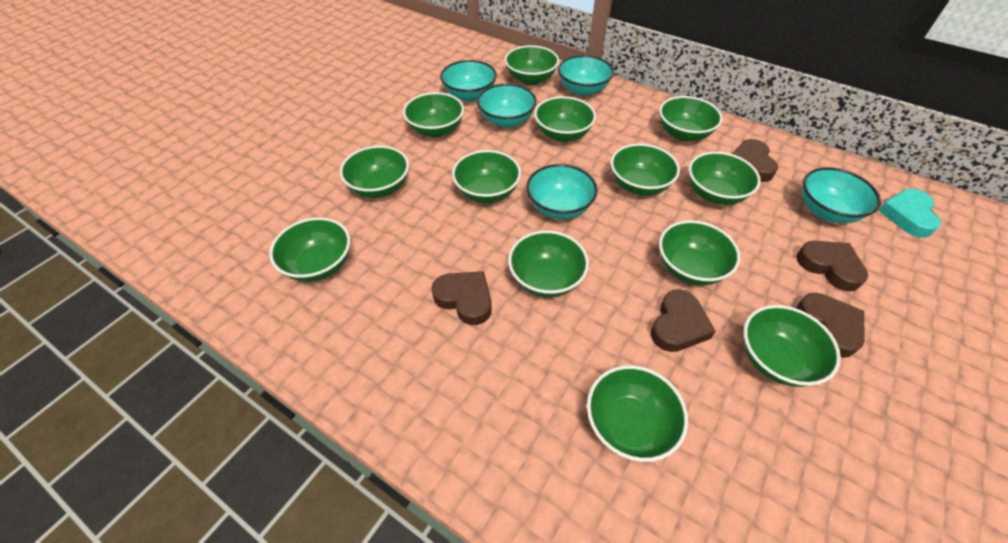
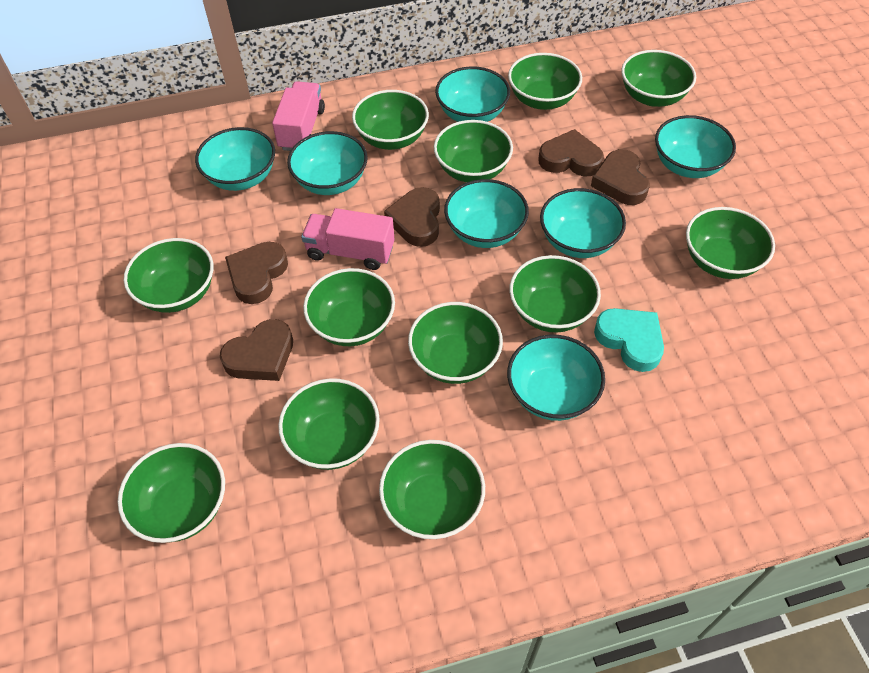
green bowl: [269,217,350,282] [340,146,409,198] [403,92,464,137] [452,150,521,203] [505,45,559,85] [508,231,589,297] [534,96,596,142] [587,365,688,462] [611,144,680,196] [659,96,722,142] [659,220,740,286] [689,152,761,205] [743,305,841,387] = 13 -> [118,443,225,543] [124,238,214,313] [278,378,380,470] [303,268,395,346] [352,90,429,150] [379,440,485,539] [408,302,503,384] [434,120,513,182] [508,53,582,110] [509,255,601,333] [621,50,696,107] [686,207,775,279] = 12
pink truck: none = 0 -> [272,81,325,151] [301,208,395,270] = 2
turquoise bowl: [440,60,497,102] [477,84,537,128] [526,164,598,219] [558,55,614,96] [802,167,881,223] = 5 -> [195,127,275,191] [287,131,368,195] [435,66,510,122] [444,179,529,248] [507,334,605,421] [540,188,626,258] [655,115,736,178] = 7

